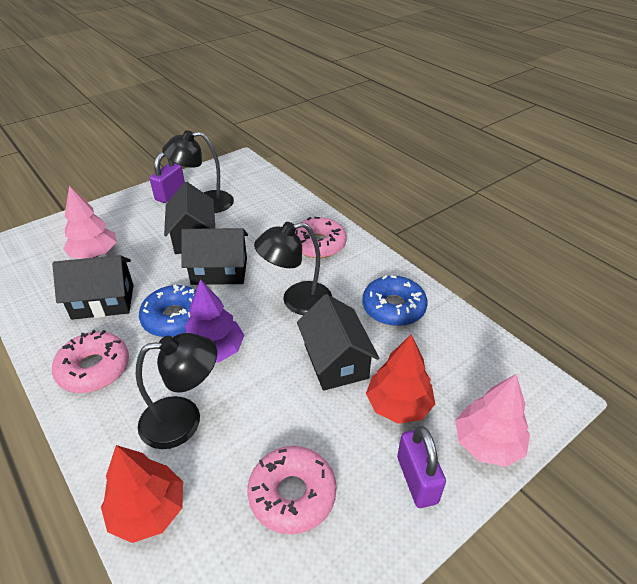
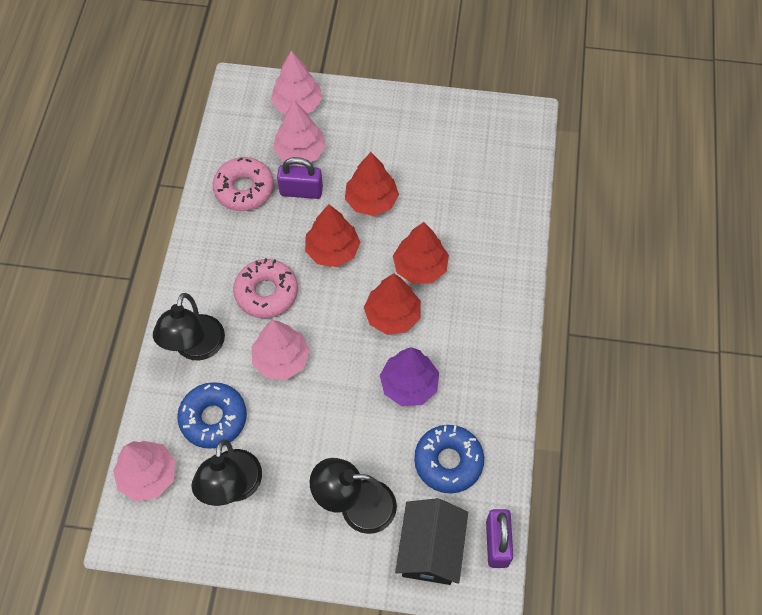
black house: [52,255,133,320] [164,182,215,254] [181,228,248,285] [297,294,379,391] = 4 -> [395,498,468,585] = 1
pink donut: [52,330,129,393] [248,446,337,534] [295,217,346,258] = 3 -> [213,157,274,211] [233,258,298,318] = 2
pink tree: [63,186,117,259] [455,374,530,467] = 2 -> [113,441,176,501] [252,320,310,380] [271,51,322,113] [273,101,326,166] = 4
red tree: [101,445,183,543] [366,334,435,424] = 2 -> [305,204,361,267] [345,152,399,216] [364,273,421,335] [393,222,449,284] = 4

